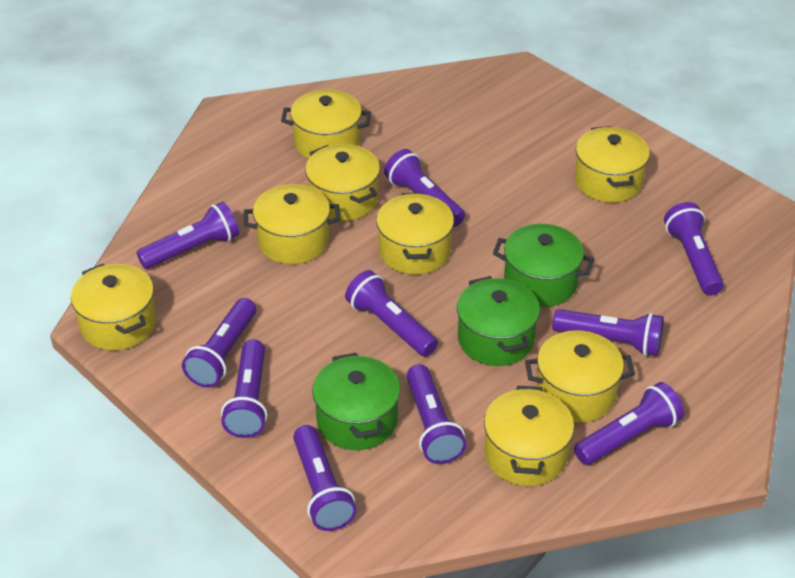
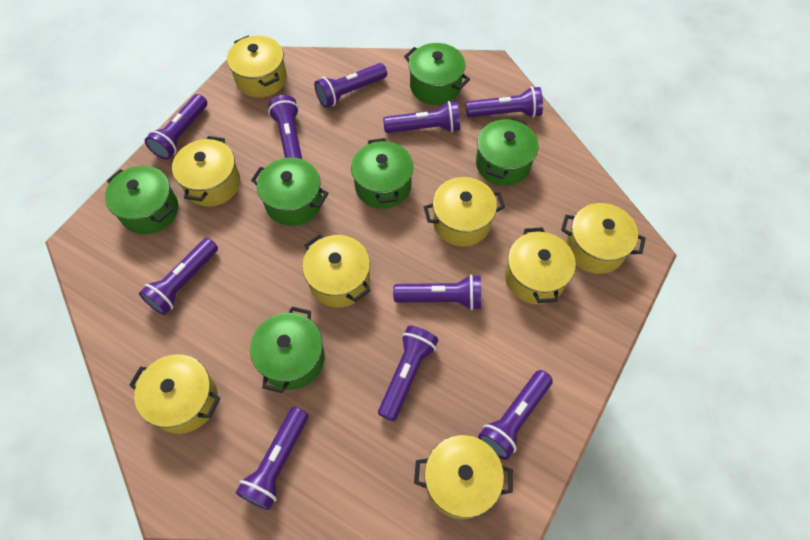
green pot: [312,353,400,450] [457,276,540,366] [493,224,594,307] = 3 -> [105,166,178,235] [250,306,325,393] [251,157,328,226] [351,138,414,209] [404,43,470,105] [476,117,539,186] = 6

